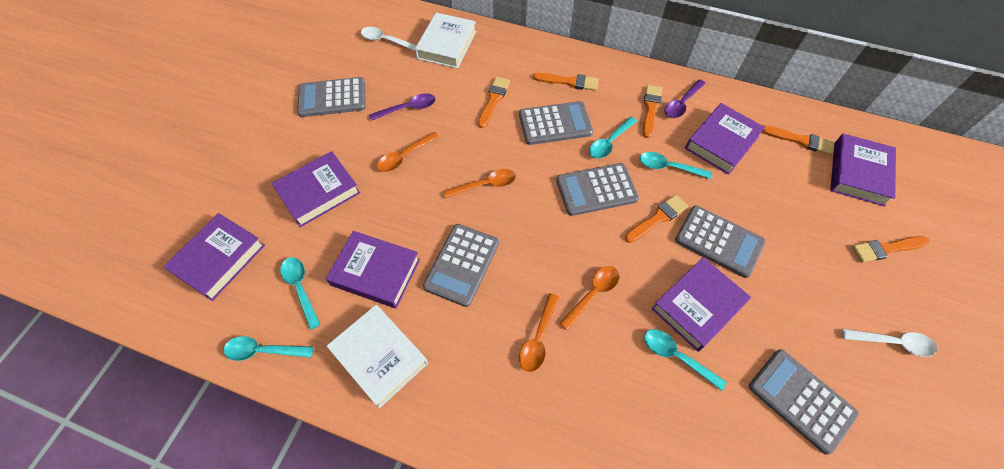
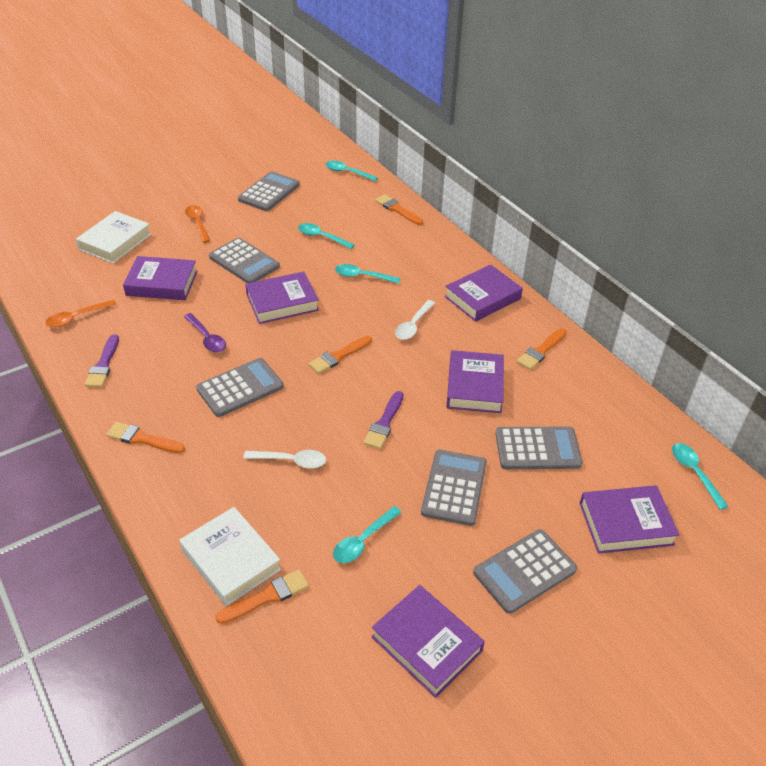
orange brush: [478,77,510,128] [533,73,598,91] [625,195,688,243] [643,85,662,138] [762,125,834,155] [852,236,930,262] = 6 -> [106,422,185,453] [216,569,309,624] [308,336,372,374] [375,194,423,225] [517,328,567,370] = 5
orange spoon: [377,132,439,172] [444,169,516,198] [519,293,559,372] [559,266,619,330] = 4 -> [45,300,117,327] [185,205,210,243] = 2
purple brush: none = 0 -> [85,334,119,387] [363,391,403,449] = 2
purple spoon: [370,94,435,121] [665,79,706,118] = 2 -> [184,313,226,353] = 1

